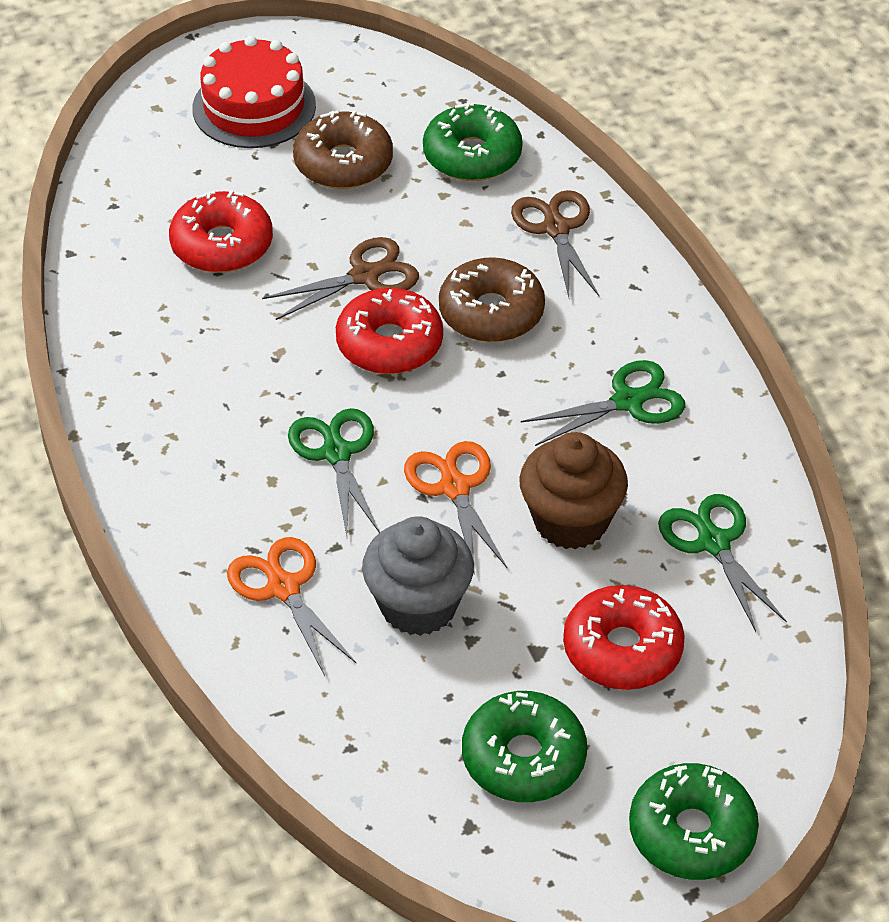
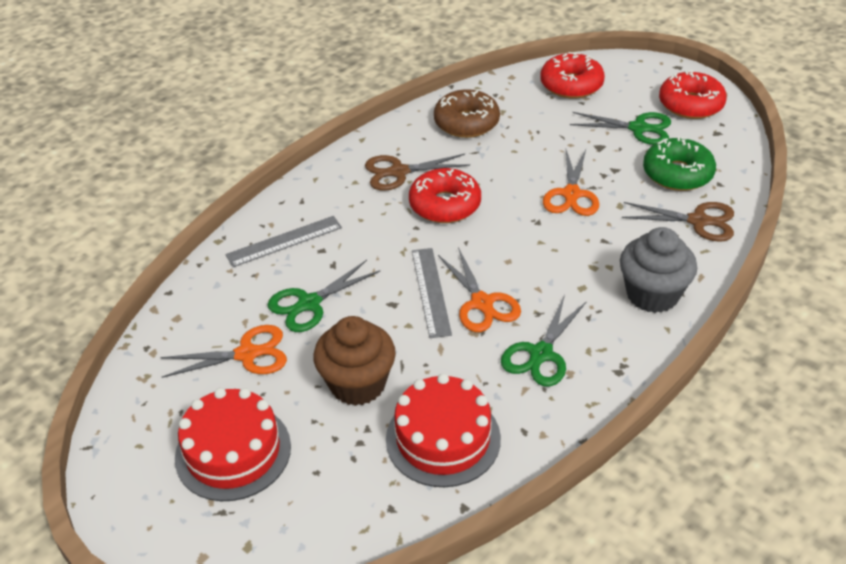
brown donut: [293,110,393,189] [439,257,545,342] = 2 -> [434,89,500,138] = 1
green donut: [423,102,523,181] [462,691,587,802] [629,763,759,880] = 3 -> [643,136,716,191] = 1
grey ruler: none = 0 -> [225,216,342,267] [412,248,452,338] = 2
orange scissors: [227,537,356,676] [404,441,508,575] = 2 -> [160,325,287,378] [438,247,521,332] [543,150,599,216] = 3
red cake: [192,36,316,148] = 1 -> [175,388,291,501] [386,373,501,487] = 2

